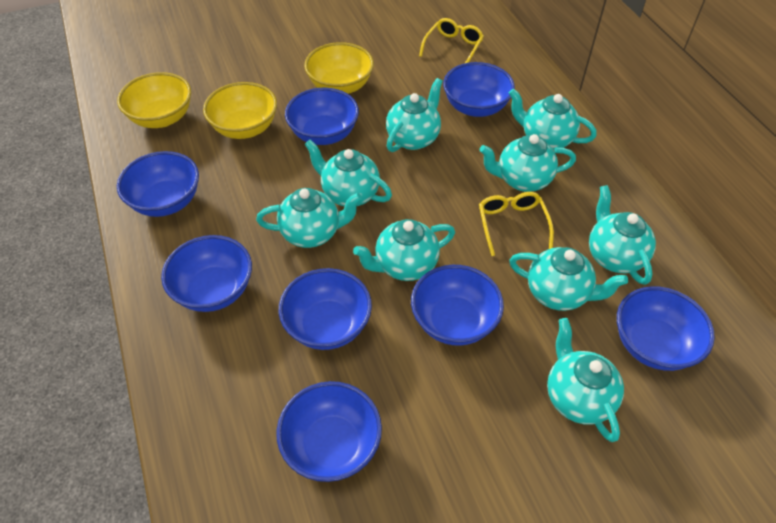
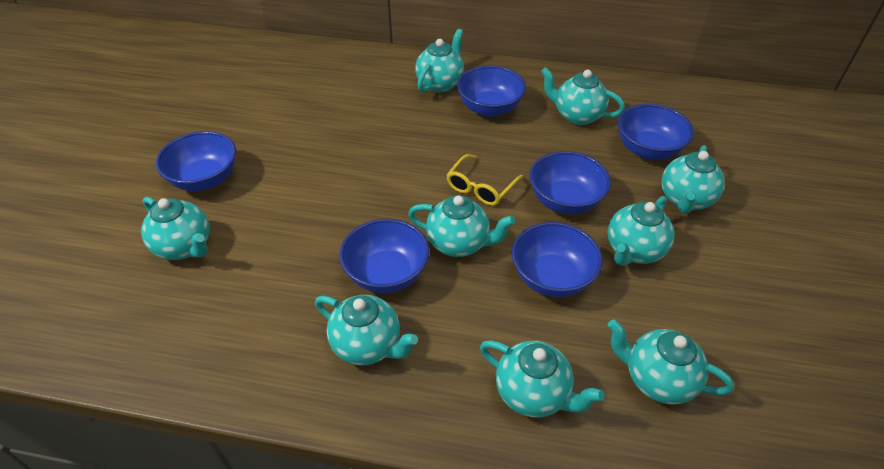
blue bowl: [117,151,199,217] [161,235,252,312] [276,381,382,482] [278,268,372,350] [285,88,359,145] [411,265,504,346] [443,62,515,117] [617,286,715,371] = 8 -> [156,131,236,191] [339,219,429,293] [457,65,526,117] [512,222,603,297] [529,151,611,214] [618,104,694,160] = 6
yellow bowl: [117,72,191,128] [203,82,277,139] [304,42,374,94] = 3 -> none = 0
yellow glasses: [419,18,484,63] [479,192,554,256] = 2 -> [447,154,523,206] = 1

